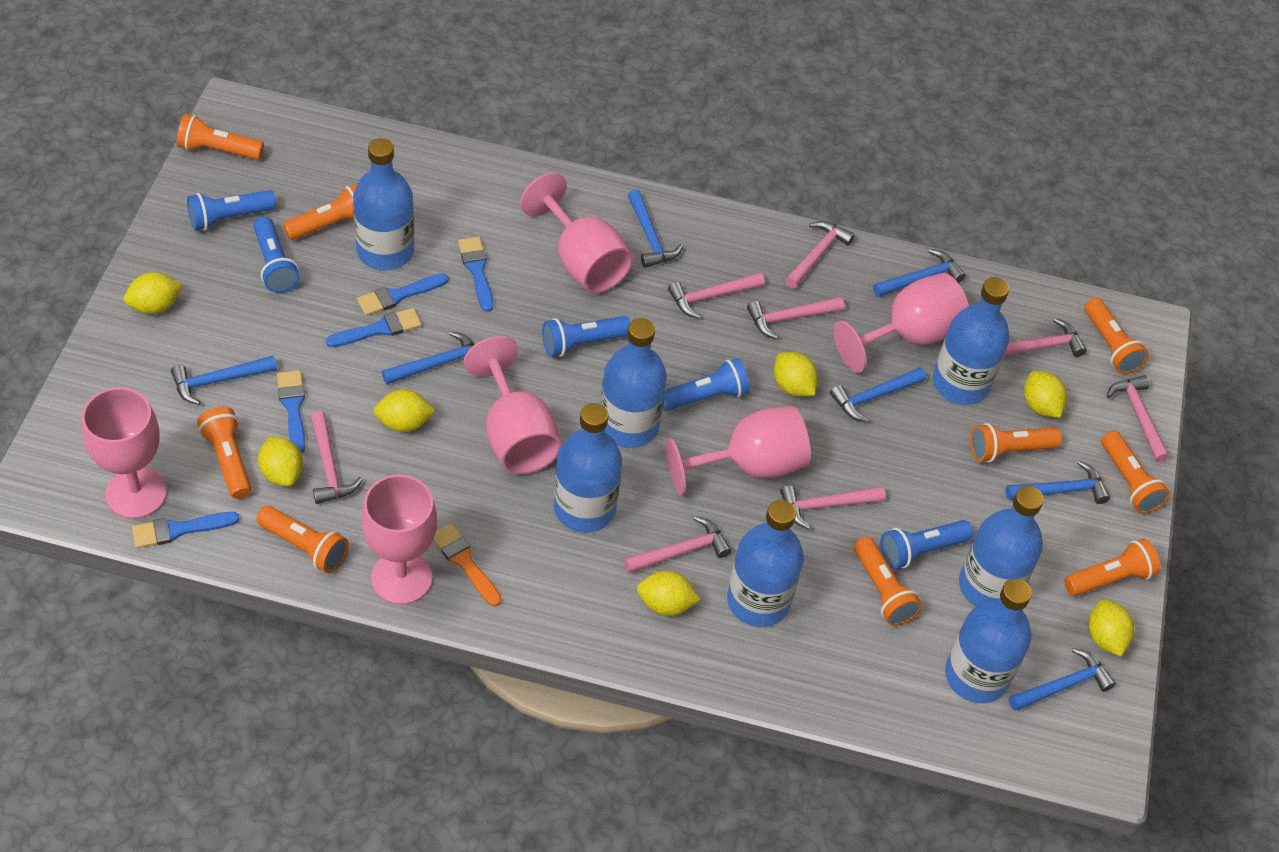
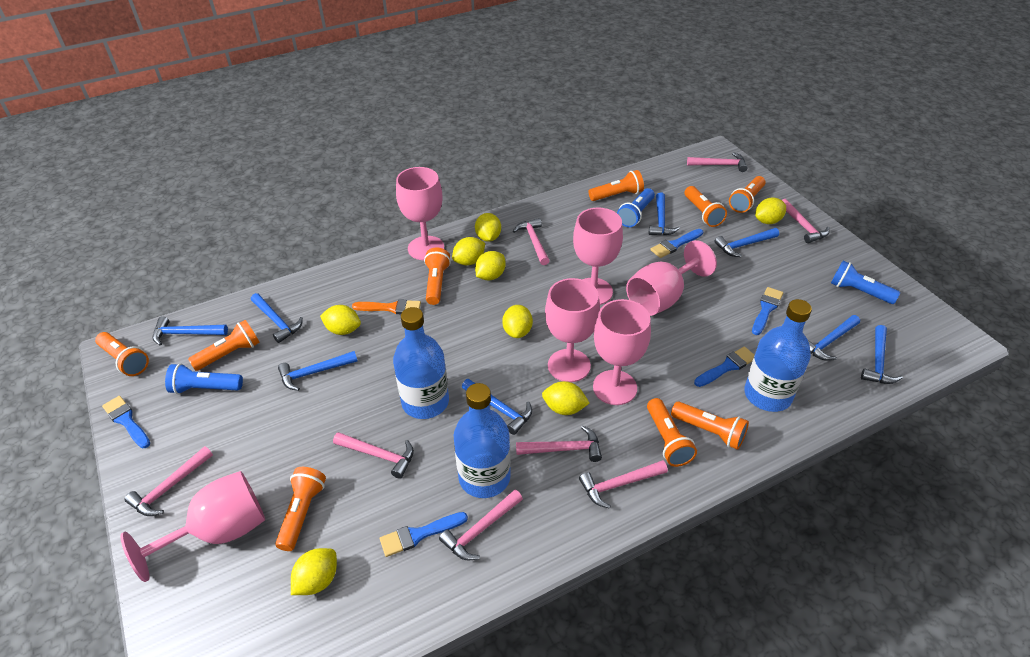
blue bottle: [353,138,414,270] [554,403,622,533] [600,318,667,448] [727,500,804,627] [933,277,1010,405] [945,579,1032,703] [959,486,1044,606] = 7 -> [393,307,449,419] [454,383,511,498] [744,299,812,412] = 3
blue flashlight: [187,190,276,231] [254,217,300,293] [542,316,631,357] [663,358,750,411] [880,520,973,569] = 5 -> [165,363,243,394] [617,188,655,227] [831,261,900,304] = 3
blue hammer: [171,356,277,405] [382,331,475,385] [628,189,683,268] [830,367,926,422] [873,249,966,297] [1006,461,1110,504] [1009,648,1116,711] = 7 -> [152,316,228,346] [251,293,303,343] [278,351,357,391] [462,379,532,435] [649,192,680,236] [714,228,779,257] [808,315,860,361] [861,325,903,384] = 8
yellow lemon: [124,272,183,314] [258,436,303,487] [374,390,436,432] [637,571,701,616] [774,352,818,397] [1024,371,1067,418] [1088,599,1134,656] = 7 -> [291,548,337,595] [320,305,361,335] [452,237,485,265] [475,213,501,242] [475,251,506,281] [502,305,533,338] [542,381,590,415] [755,197,786,224] = 8

